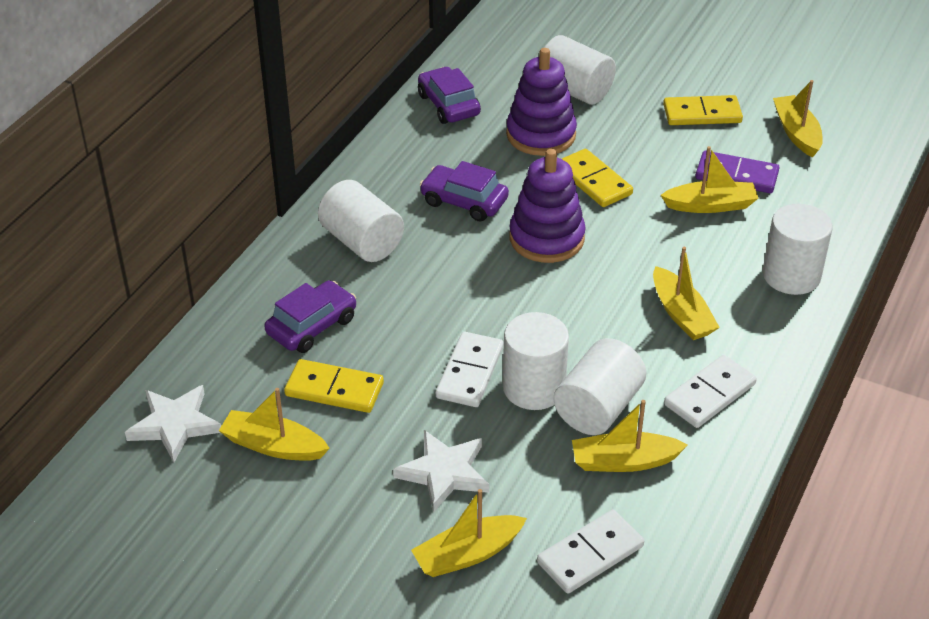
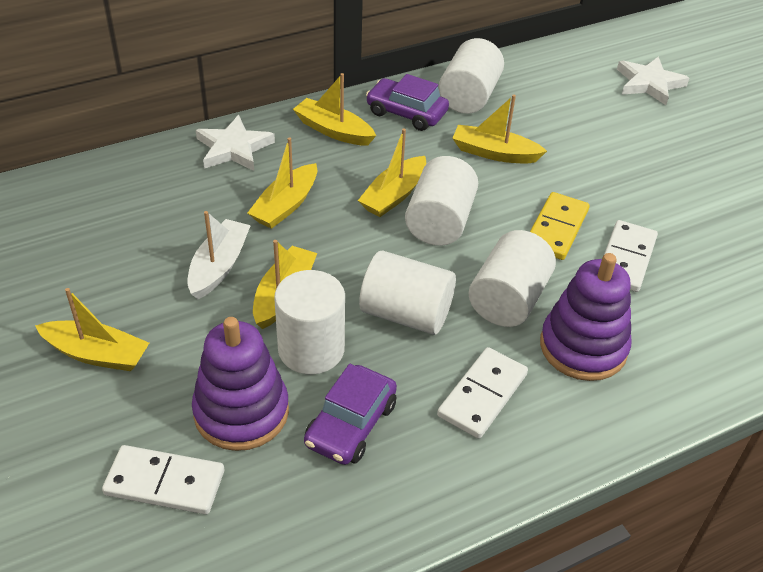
purple car: [264,280,356,353] [418,67,481,124] [420,161,509,222] = 3 -> [304,364,397,465] [366,74,449,131] = 2
purple domino: [696,151,779,193] = 1 -> none = 0
white boat: none = 0 -> [188,211,251,299] = 1
yellow domino: [284,359,384,413] [562,149,633,207] [663,95,743,125] = 3 -> [530,192,590,260] = 1

